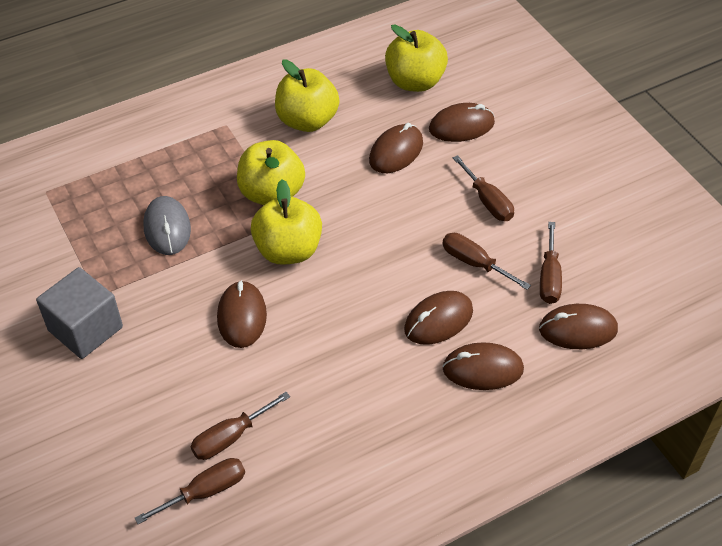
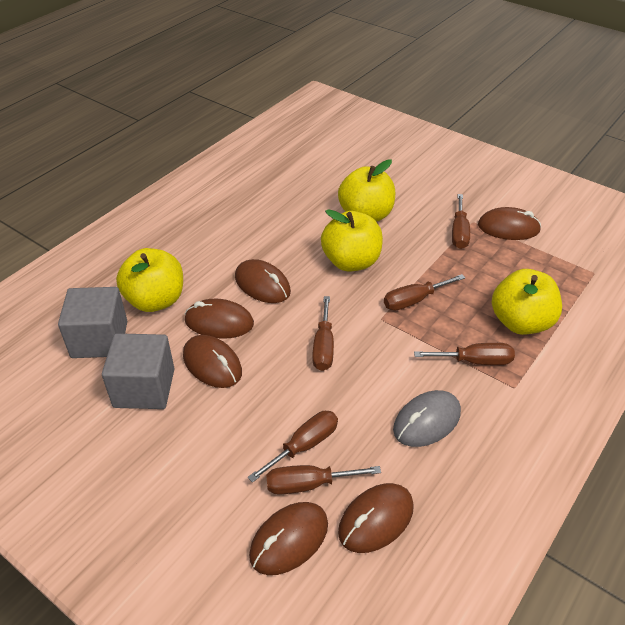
brown screwdriver: [135,458,245,524] [191,392,290,460] [442,233,531,290] [453,155,514,221] [540,222,562,304] = 5 -> [248,411,338,483] [266,465,381,495] [312,296,334,371] [384,274,465,310] [414,343,515,365] [452,194,470,249] = 6
grey cube: [36,267,123,359] = 1 -> [58,287,127,358] [102,333,174,409] = 2

